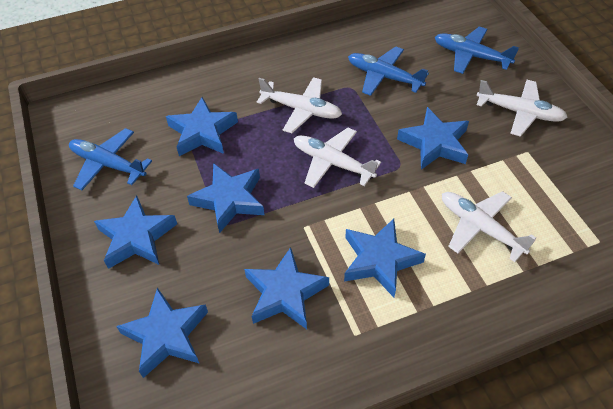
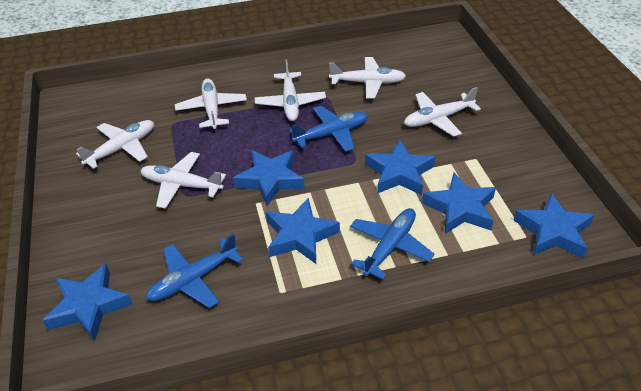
blue star: [94,195,177,269] [116,288,208,378] [166,97,238,156] [187,163,264,233] [244,247,329,329] [344,219,426,297] [397,107,469,170] = 7 -> [42,263,133,341] [233,150,305,206] [266,198,340,264] [365,140,435,195] [422,173,496,234] [513,193,594,258] = 6
white plane: [257,77,342,133] [294,128,381,188] [442,191,536,262] [476,80,568,137] = 4 -> [76,120,154,169] [140,152,226,209] [175,78,247,129] [255,59,326,121] [329,57,406,98] [404,87,481,137] = 6

